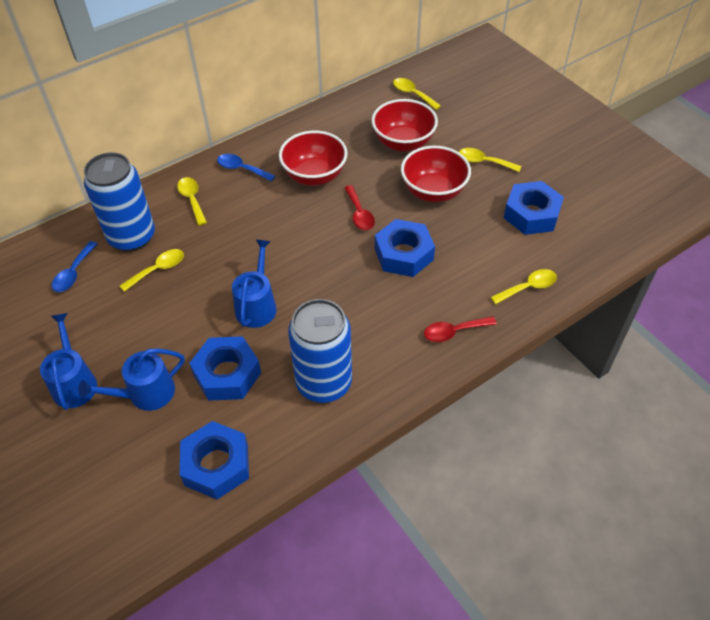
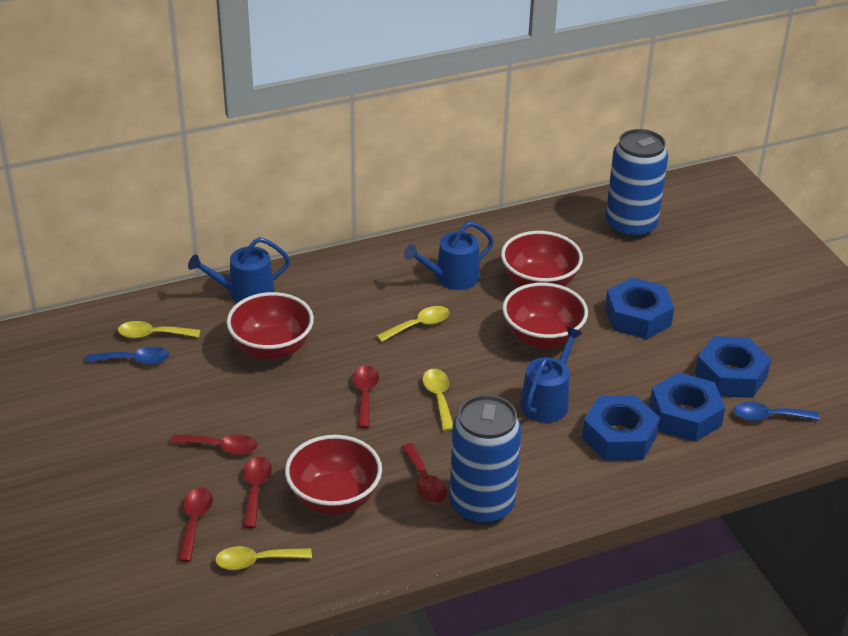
red bowl: [279,130,347,186] [371,99,438,152] [401,146,471,202] = 3 -> [226,292,314,360] [285,435,382,515] [501,231,583,287] [502,283,588,349] = 4
red spoon: [344,185,375,230] [424,316,497,342] = 2 -> [170,434,257,455] [178,487,213,562] [243,456,272,528] [353,365,379,428] [401,443,447,503] = 5
yellow spoon: [120,249,184,292] [177,177,207,225] [393,78,441,110] [459,148,521,172] [491,269,557,304] = 5 -> [118,321,200,339] [215,546,312,570] [377,306,449,342] [422,369,453,431] = 4

